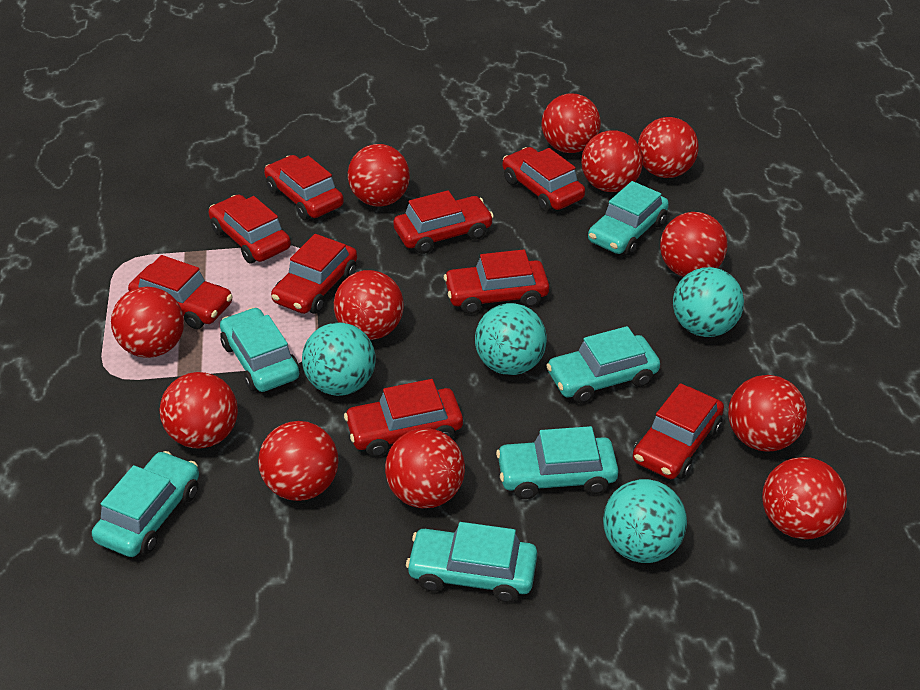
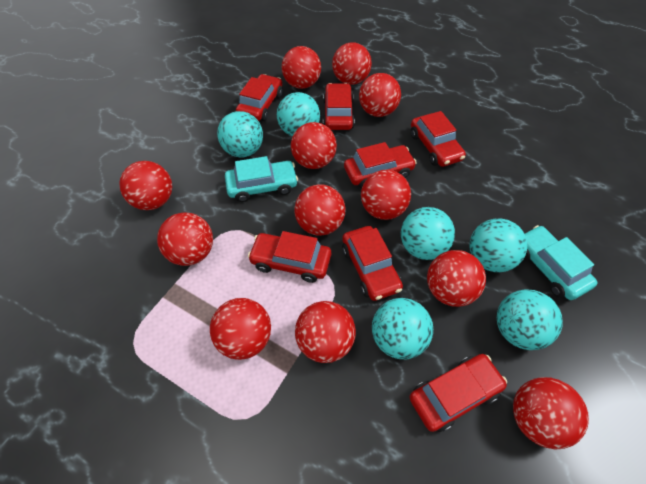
red car: [128,255,233,329] [209,195,291,263] [264,155,344,220] [271,234,357,314] [344,379,463,457] [393,190,494,254] [444,249,549,314] [503,147,585,212] [633,383,724,479] = 9 -> [236,74,283,121] [248,231,331,283] [323,83,355,130] [342,226,403,301] [344,142,417,189] [409,354,507,432] [411,111,466,167] = 7
turquoise ball: [302,322,376,396] [475,303,547,375] [603,479,687,563] [673,267,744,337] = 4 -> [217,111,263,157] [277,92,320,136] [372,298,433,359] [401,207,455,260] [470,219,527,272] [497,290,563,350] = 6
turquoise car: [92,451,199,557] [220,307,300,392] [406,522,537,602] [496,426,619,499] [546,326,660,403] [588,181,669,256] = 6 -> [225,156,298,202] [523,225,598,300] = 2

